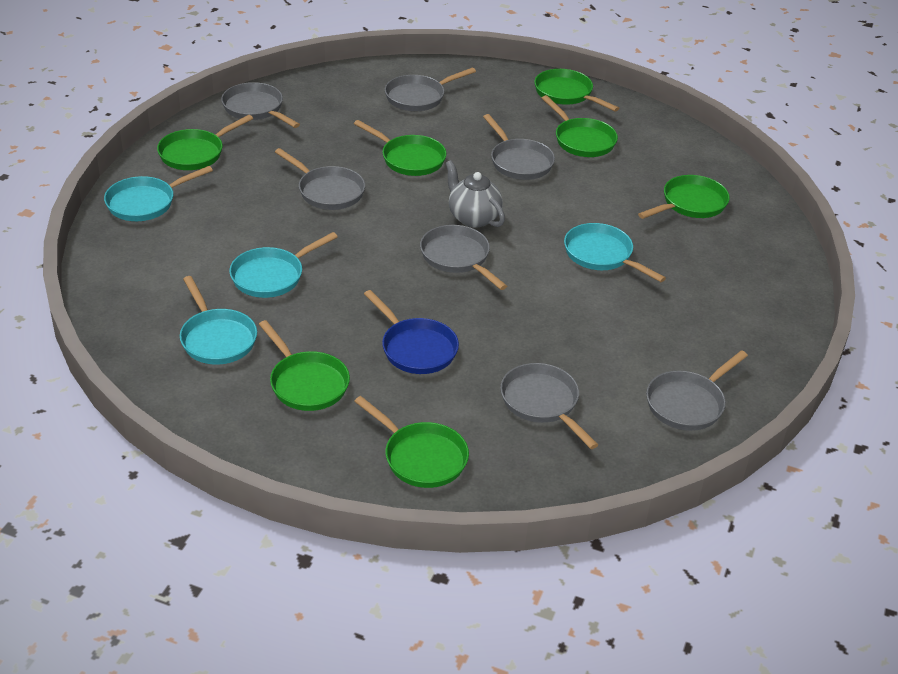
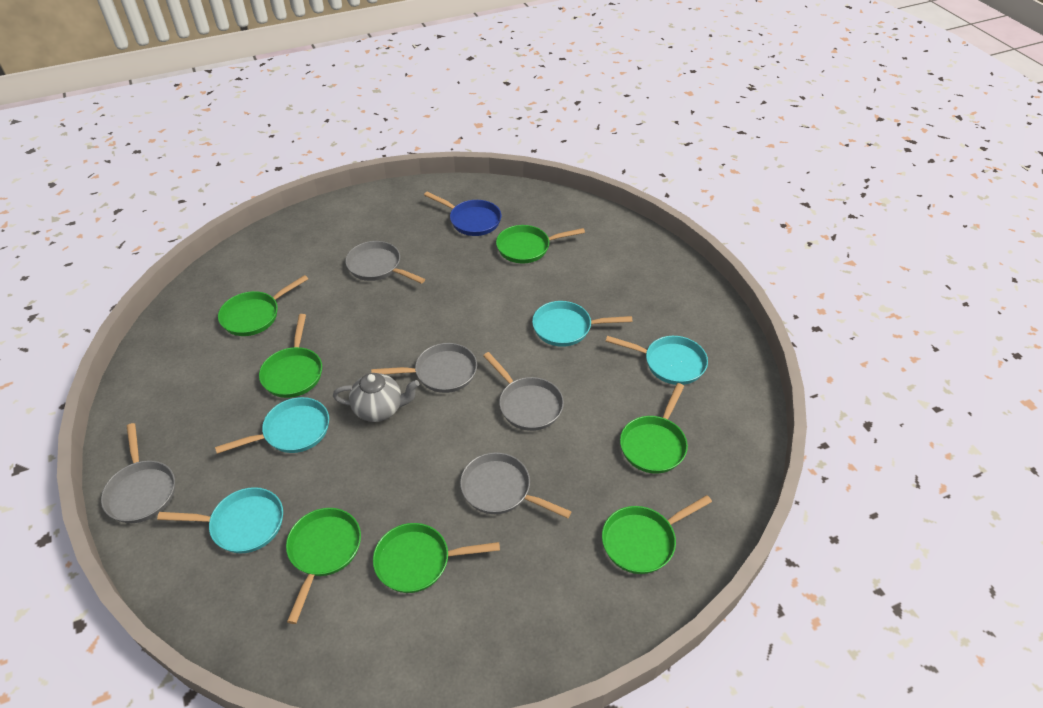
grey pan: [221,82,300,128] [275,148,365,210] [385,68,476,111] [420,225,507,290] [483,114,555,180] [500,363,598,449] [646,350,748,431] = 7 -> [101,423,175,523] [345,241,425,284] [371,343,477,393] [460,452,572,518] [483,352,564,431] = 5

